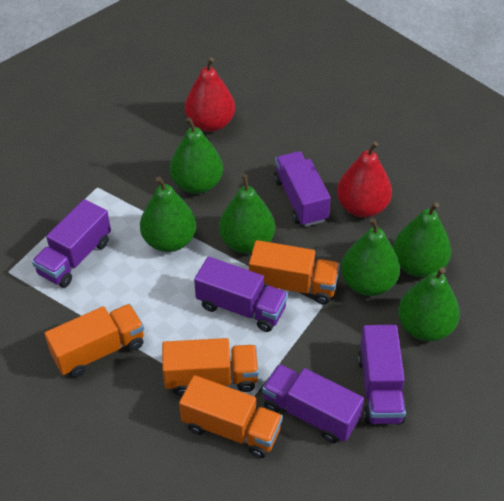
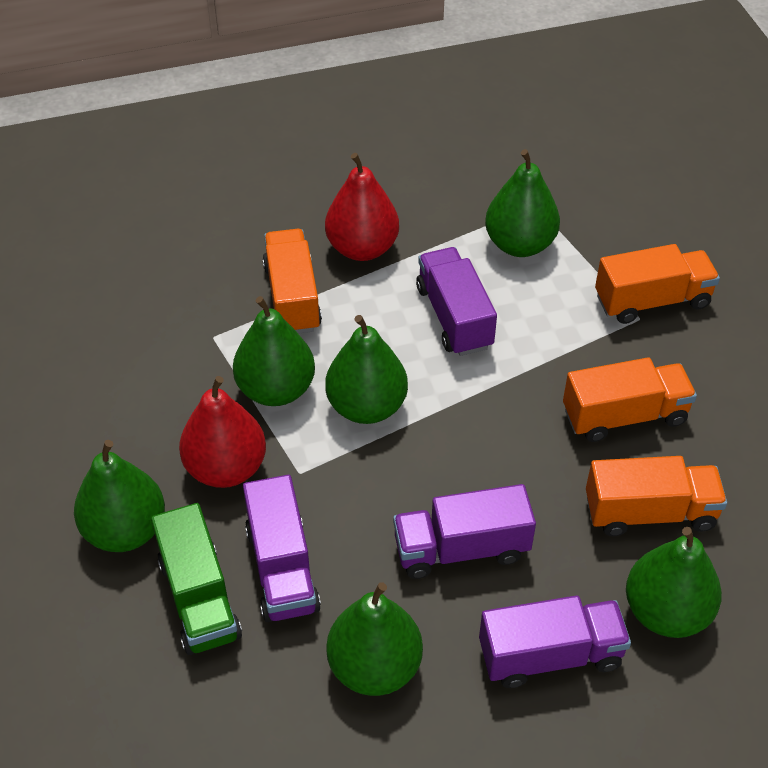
green truck: none = 0 -> [151,503,242,655] = 1
purple truck: [32,199,111,288] [194,257,288,332] [262,364,364,443] [274,151,331,227] [358,325,406,424] = 5 -> [243,475,321,622] [393,484,536,579] [416,247,497,356] [479,595,631,688] = 4

